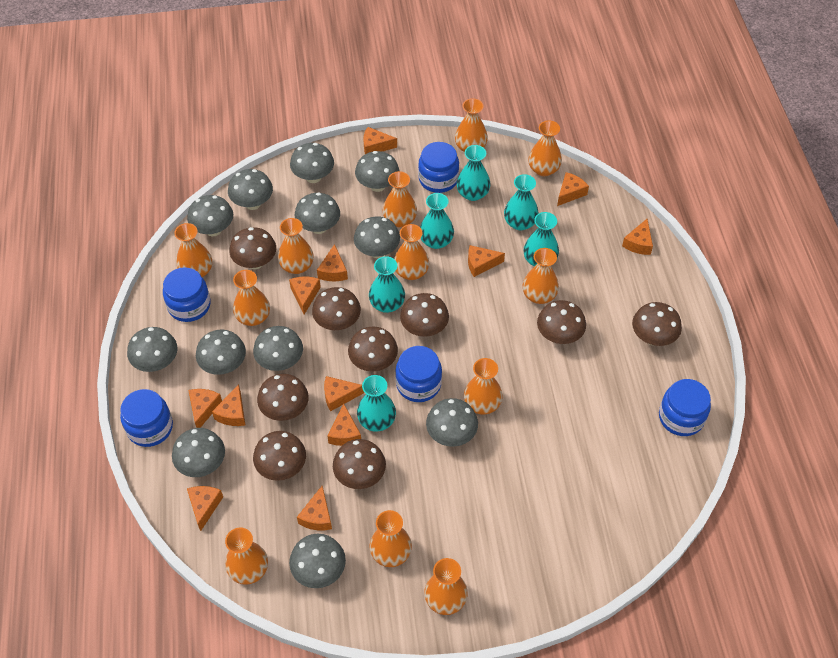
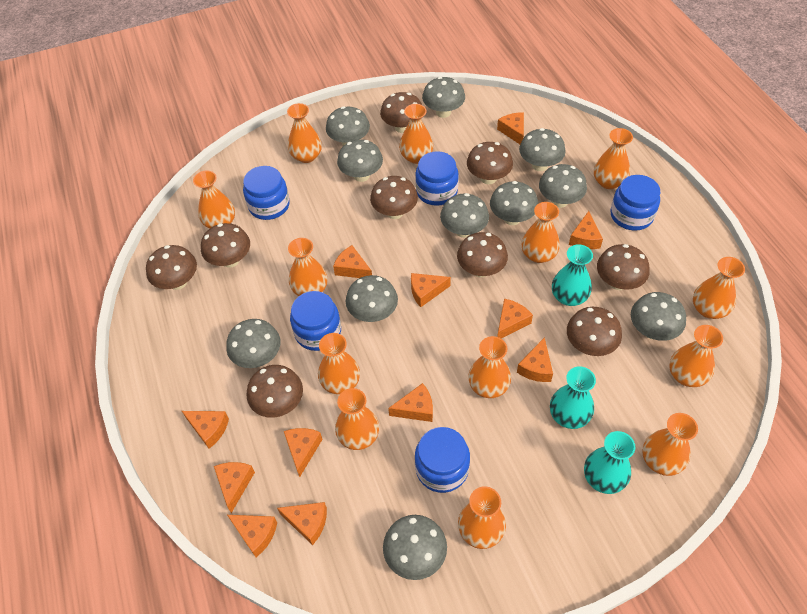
grey mushroom: [127,327,177,372] [172,428,225,477] [187,195,233,236] [196,330,246,375] [228,169,273,210] [253,326,303,371] [289,534,346,588] [290,143,334,183] [295,192,340,234] [354,216,400,258] [355,151,399,192] [426,398,478,447] = 12 -> [226,319,280,368] [326,106,370,146] [337,139,383,182] [346,275,398,322] [383,515,447,580] [422,77,465,118] [440,193,489,238] [490,181,538,225] [519,128,566,171] [539,164,587,208] [631,292,686,341] = 11
orange vase: [174,223,212,277] [225,527,268,585] [233,270,270,326] [278,218,314,274] [370,510,412,567] [383,171,417,227] [394,224,429,280] [424,558,468,615] [455,98,488,152] [464,358,503,415] [523,248,559,304] [528,120,562,176] = 12 -> [193,170,235,228] [287,103,322,163] [288,238,327,296] [318,333,360,394] [335,388,379,450] [399,104,433,164] [458,486,506,549] [468,336,511,398] [522,202,560,263] [594,128,633,189] [642,413,698,476] [669,325,723,387] [693,257,745,319] = 13
turquoise vase: [357,375,396,432] [369,256,405,313] [420,193,454,249] [457,145,491,201] [504,174,539,231] [524,212,559,267] = 6 -> [550,366,596,429] [552,244,593,306] [584,431,635,494] = 3

